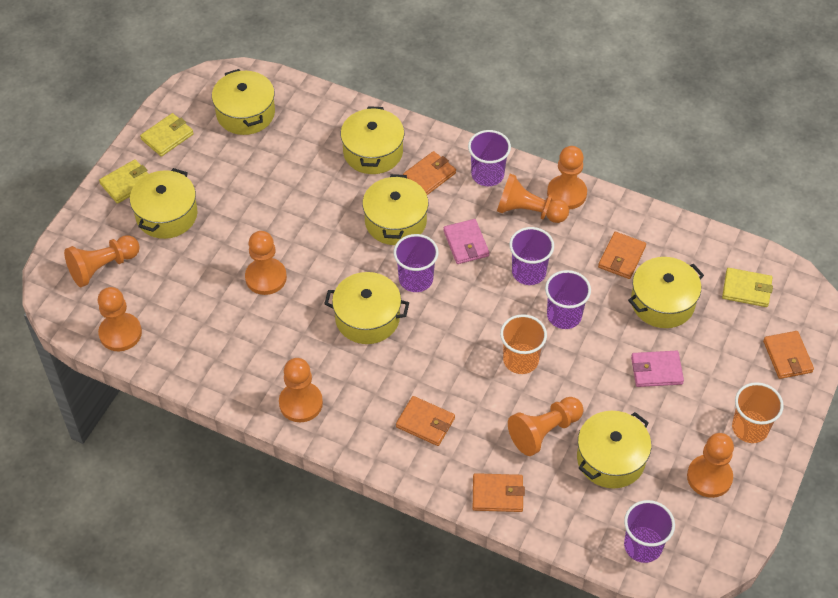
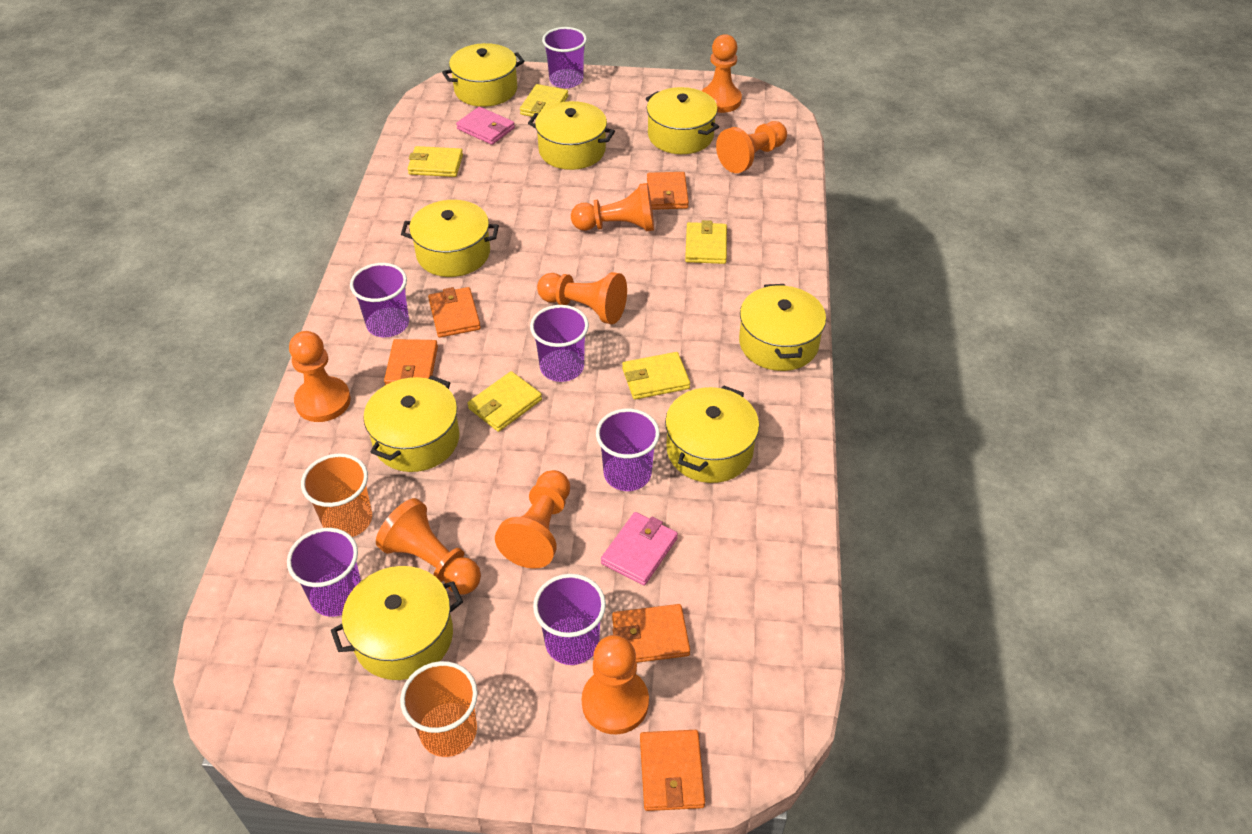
purple cup: [393,234,439,292] [468,130,511,186] [509,227,554,285] [545,270,591,329] [624,500,675,563] = 5 -> [287,528,361,617] [350,263,409,337] [530,305,589,382] [533,574,606,665] [542,27,587,88] [596,409,660,491] = 6
yellow pot: [130,168,197,239] [212,69,275,135] [324,272,409,344] [341,106,404,174] [362,174,429,245] [577,411,651,488] [628,257,704,328] = 7 -> [331,566,463,680] [363,375,460,472] [401,200,499,277] [442,43,524,107] [528,101,615,170] [646,87,719,154] [665,385,759,483] [739,284,826,371] = 8
yellow wallet: [99,159,148,204] [140,113,194,157] [722,268,773,307] = 3 -> [408,146,463,177] [468,371,542,432] [520,84,568,118] [622,352,690,400] [685,220,727,264] = 5

